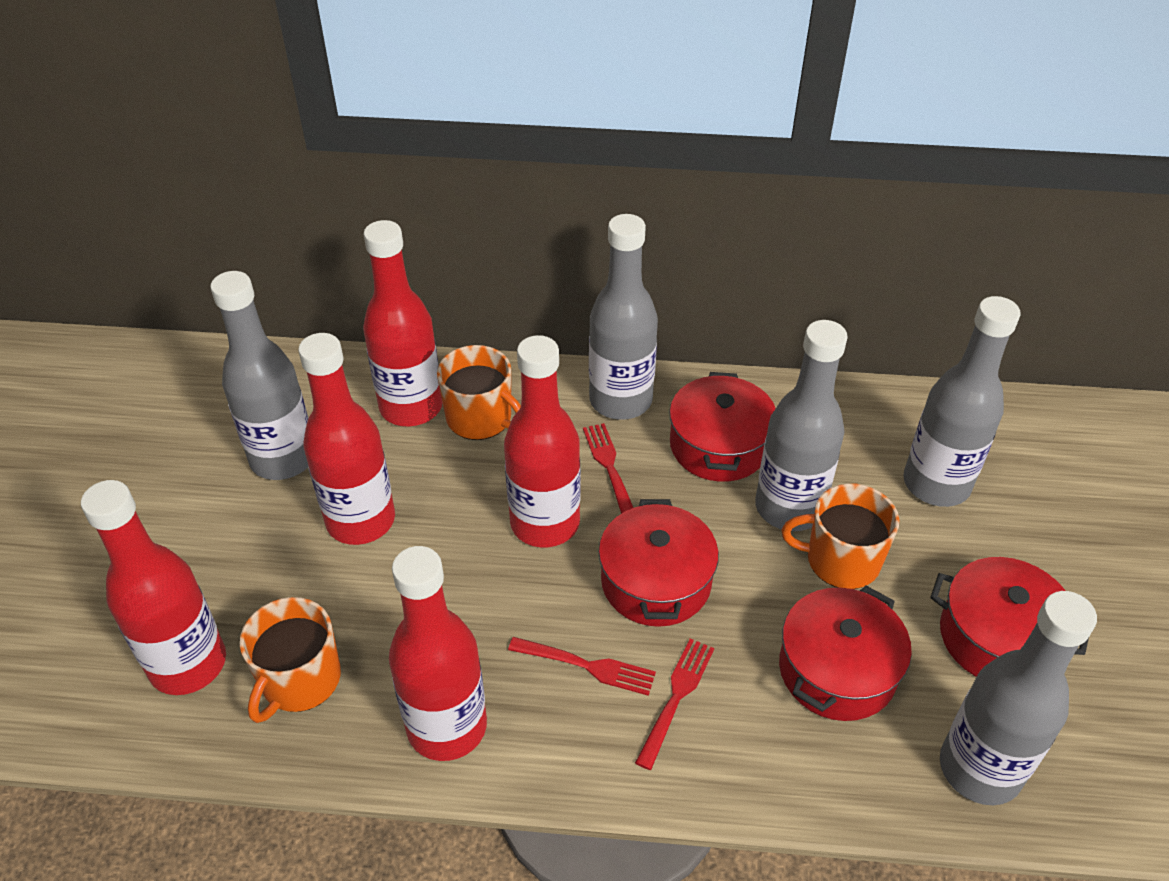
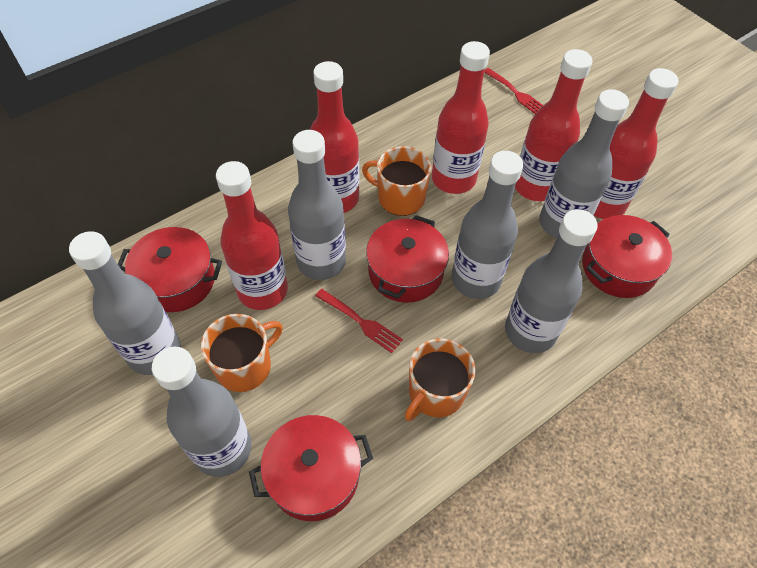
grey bottle: [210,271,309,480] [589,214,658,420] [755,320,848,531] [904,296,1021,507] [940,591,1097,805] = 5 -> [69,231,181,375] [152,346,252,477] [288,130,346,280] [451,151,523,299] [505,209,598,353] [539,89,629,238] = 6
red fork: [508,637,656,696] [583,423,633,514] [635,639,714,770] = 3 -> [315,289,403,353] [484,68,543,114] = 2

